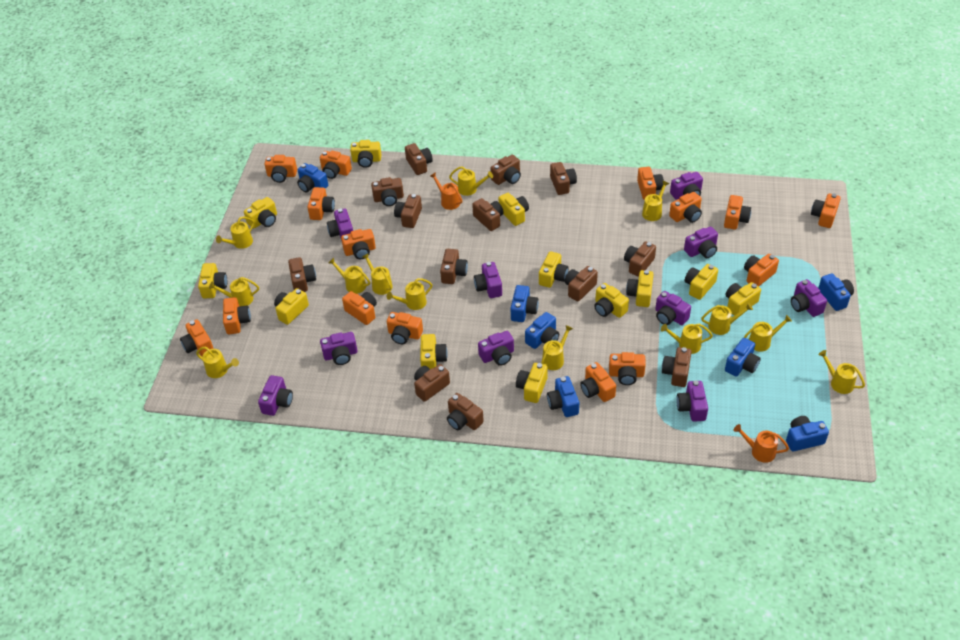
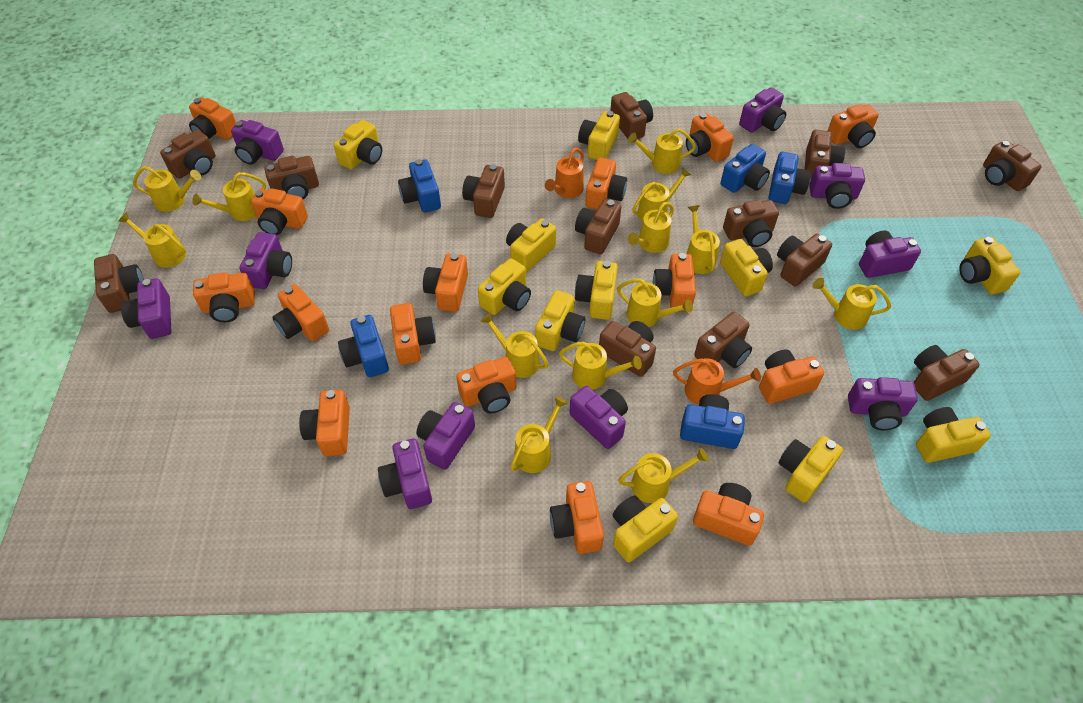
blue camera: [297,163,328,193] [510,285,539,322] [525,312,559,349] [547,376,579,417] [725,338,761,377] [786,416,829,451] [818,273,854,311] = 7 -> [338,315,389,377] [398,159,441,212] [680,394,745,449] [721,144,770,193] [768,152,811,204] = 5
yellow camera: [198,263,227,298] [244,197,277,229] [274,288,309,325] [350,140,381,168] [420,334,448,369] [499,193,529,226] [516,363,548,403] [539,251,569,288] [594,283,629,318] [626,270,653,307] [685,264,718,300] [725,282,761,315] = 12 -> [334,120,382,170] [478,258,531,315] [506,219,556,272] [535,290,585,351] [575,261,618,320] [578,111,620,160] [613,496,678,562] [720,239,773,297] [778,436,843,503] [916,407,991,463] [959,237,1020,294] = 11

